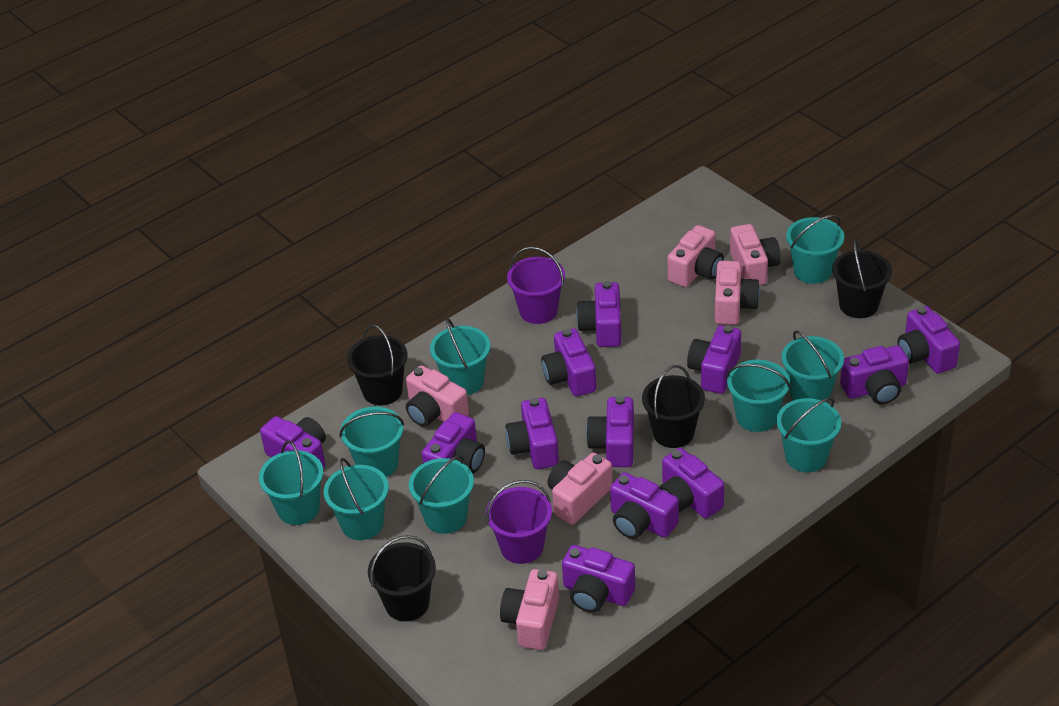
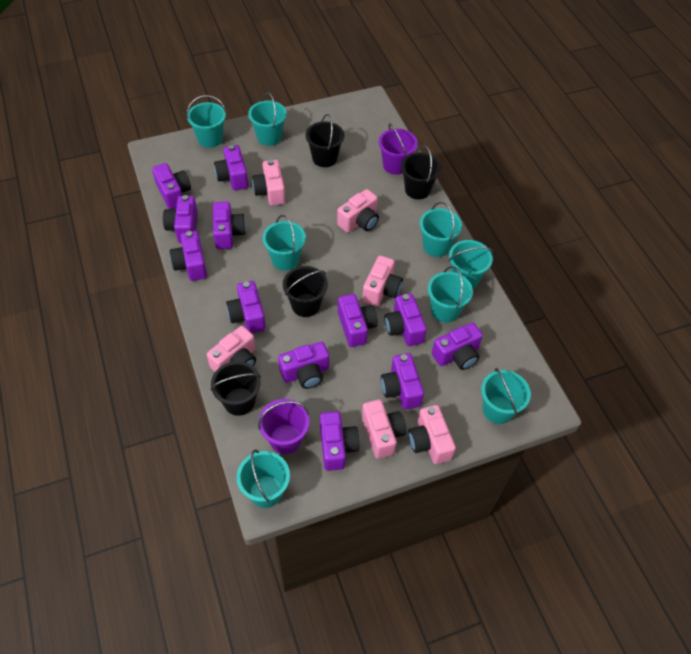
turquoise bucket: [259,441,323,525] [324,458,389,540] [340,407,404,477] [409,455,474,534] [430,318,490,395] [726,360,791,432] [777,397,841,472] [781,330,844,402] [786,215,844,284] = 9 -> [186,95,226,148] [237,450,290,508] [248,92,287,146] [262,215,306,271] [420,202,462,257] [428,266,473,323] [449,240,493,288] [481,368,531,424] = 8

